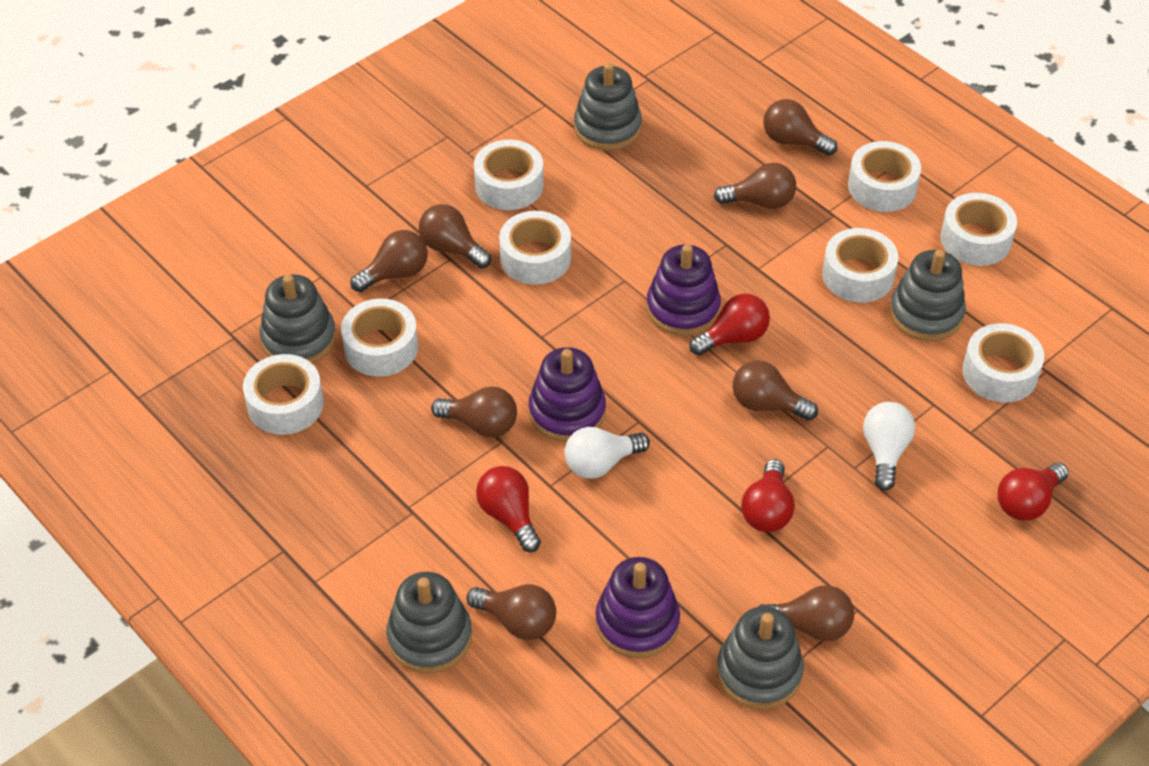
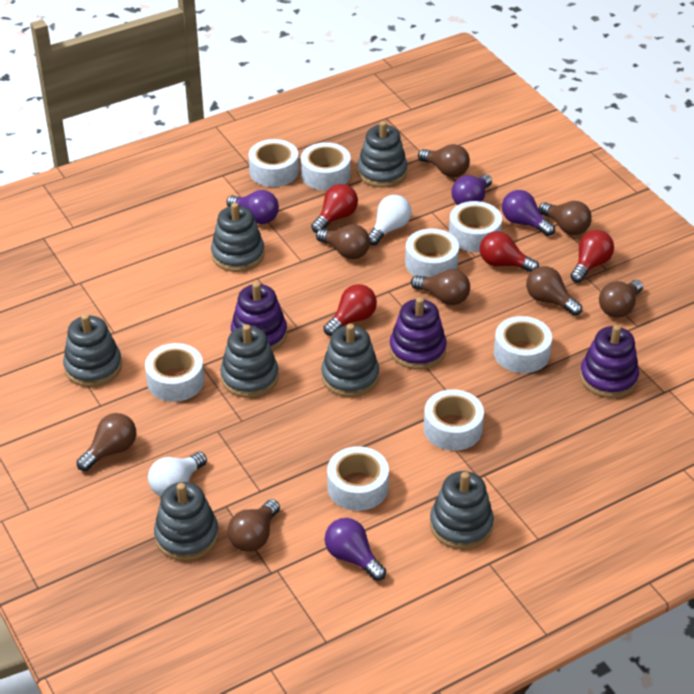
grey stacking toy: [260,274,336,364] [387,572,472,673] [574,63,642,151] [717,606,804,709] [889,250,966,341] = 5 -> [63,314,122,387] [154,482,219,561] [211,203,265,272] [220,324,279,398] [321,324,379,397] [357,121,408,188] [430,471,494,550] = 7
purple light bulb: none = 0 -> [227,190,279,224] [325,518,386,581] [451,174,492,205] [502,190,555,236] = 4

